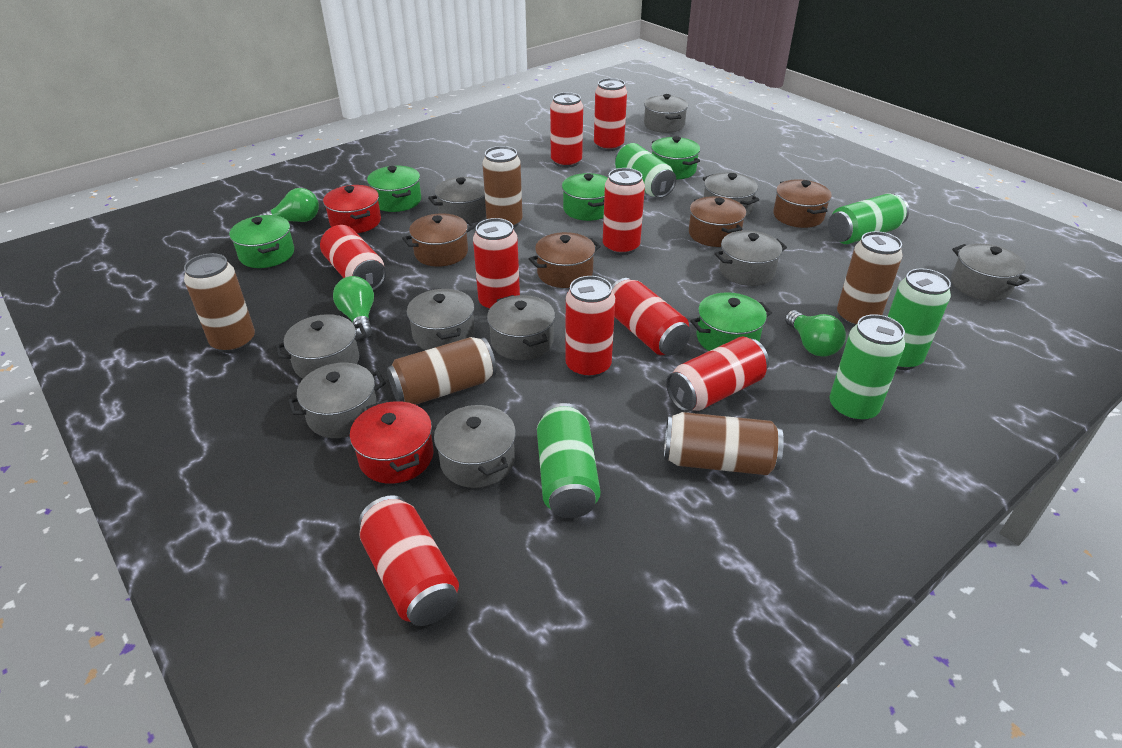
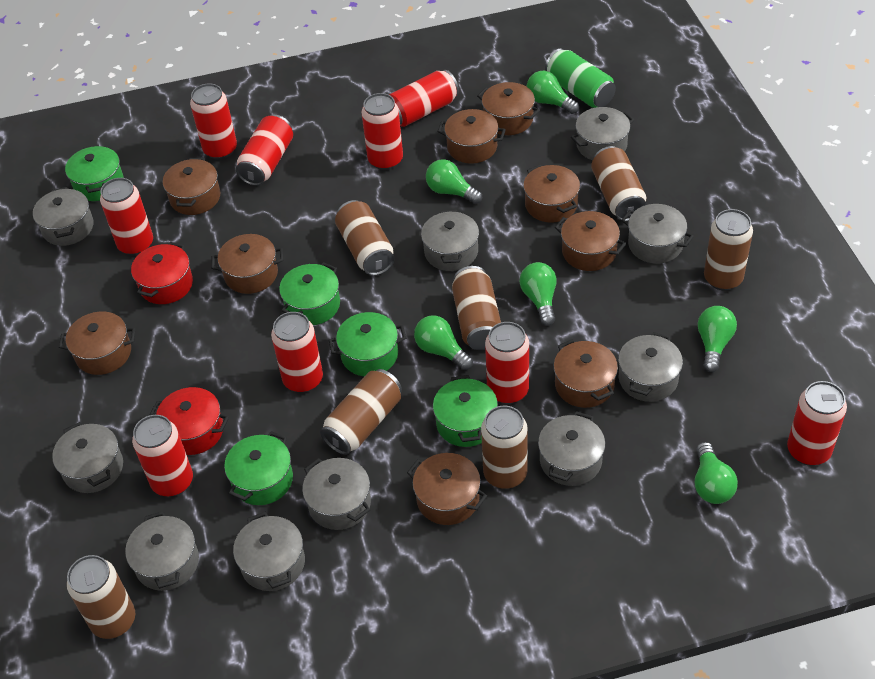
brown can: [184,253,255,353] [387,337,496,405] [482,146,523,228] [664,412,784,475] [837,231,903,327] = 5 -> [67,555,135,639] [320,369,402,455] [335,200,394,276] [452,266,501,350] [481,406,528,489] [591,146,647,221] [704,209,753,290] = 7
brown pot: [402,213,475,267] [529,232,601,288] [689,196,746,247] [773,179,832,228] = 4 -> [59,311,136,375] [163,158,220,215] [211,234,283,294] [407,453,487,525] [437,109,506,164] [477,82,540,135] [523,165,580,223] [554,339,618,408] [555,211,626,271] = 9
green can: [537,403,600,518] [615,143,676,198] [828,194,909,244] [829,314,905,422] [887,268,951,370] = 5 -> [545,49,616,108] = 1
green light bulb: [259,188,319,222] [333,276,374,338] [785,310,846,357] = 3 -> [414,315,473,370] [426,159,482,204] [520,262,557,326] [527,71,579,114] [695,442,738,504] [698,306,737,372] = 6

